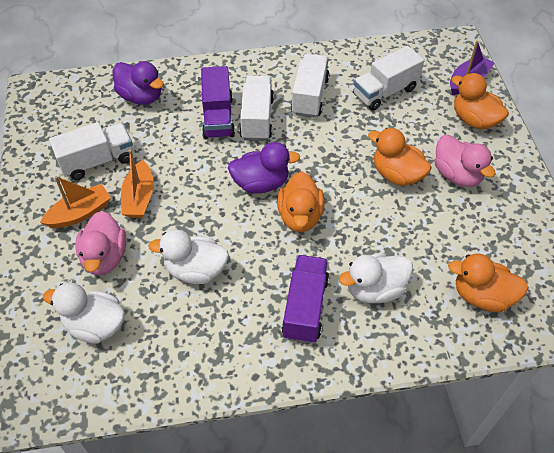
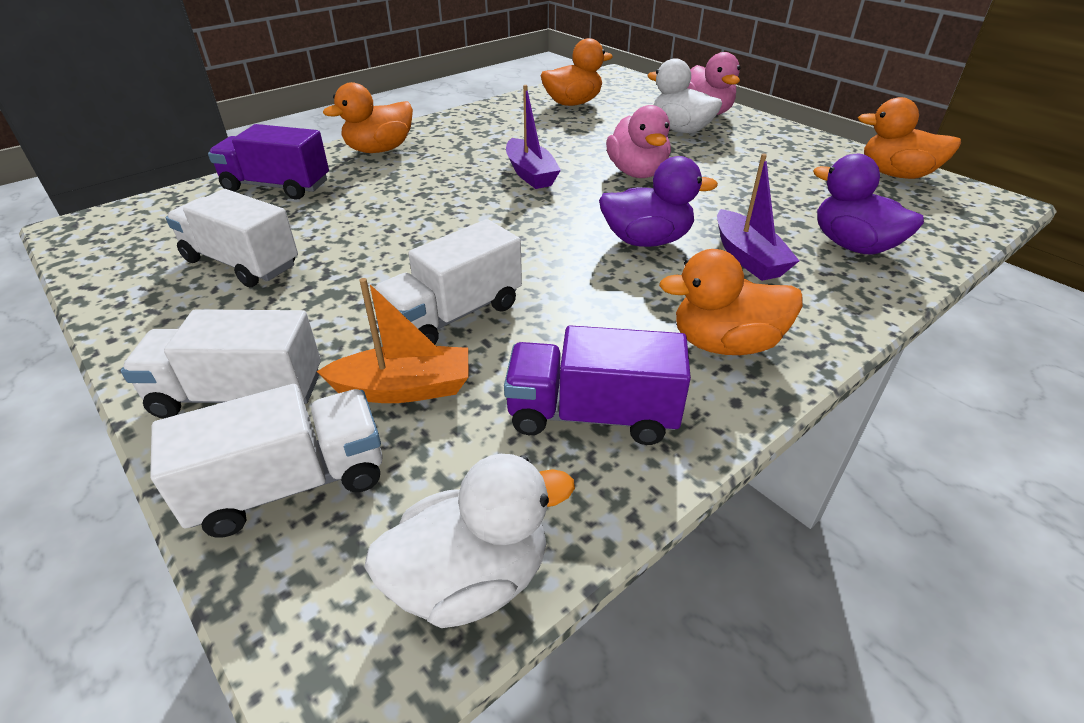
orange boat: [40,176,111,228] [121,149,154,218] = 2 -> [316,278,469,403] = 1
purple boat: [450,41,495,95] = 1 -> [506,85,561,189] [717,154,799,281] = 2
white duck: [43,283,125,344] [148,229,229,284] [339,253,413,303] = 3 -> [364,454,575,628] [647,58,722,133] = 2

